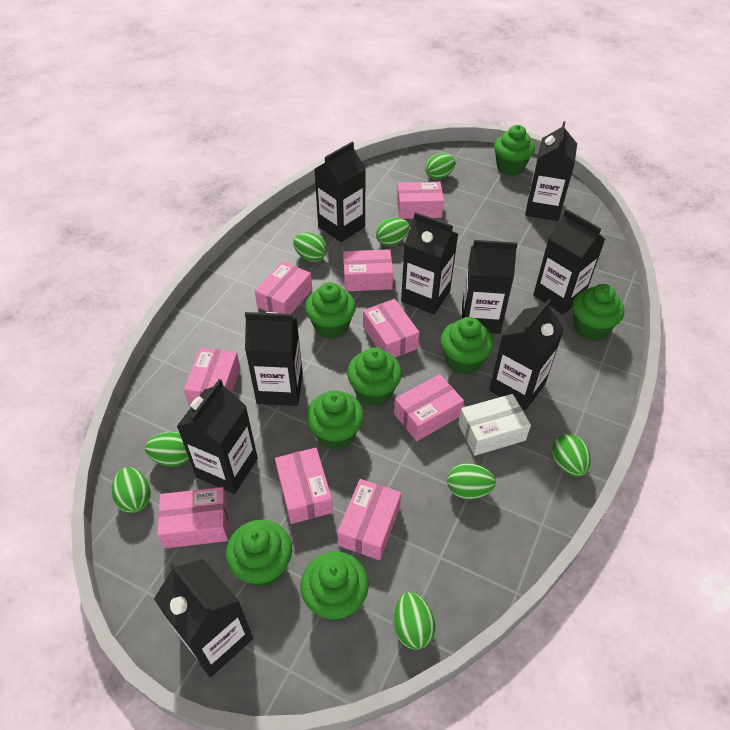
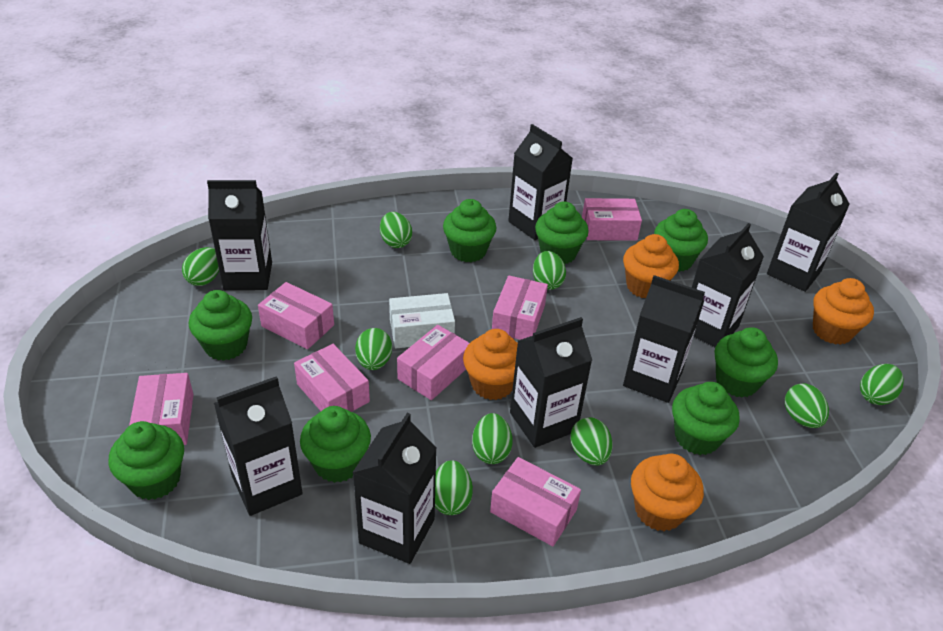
black carton: [154,559,253,677] [176,379,258,494] [245,312,303,406] [314,142,366,242] [401,212,458,314] [462,240,518,334] [489,299,564,411] [525,121,577,221] [533,209,605,315] = 9 -> [207,180,272,290] [214,376,303,516] [352,413,437,564] [508,124,573,240] [510,317,592,448] [623,275,705,403] [692,223,764,347] [767,173,850,292] = 8
green egg: [112,467,151,513] [145,432,189,467] [293,232,327,262] [376,218,410,246] [393,592,435,650] [425,153,455,180] [447,463,496,500] [552,434,591,477] = 8 -> [182,247,219,286] [355,328,392,370] [380,212,412,248] [435,460,473,515] [472,413,513,464] [533,251,566,290] [570,418,613,466] [785,383,829,428] [860,364,904,405] = 9
orange cupcake: none = 0 -> [463,329,518,400] [623,234,679,299] [631,454,704,531] [813,278,874,345] = 4
pink box: [157,487,228,548] [184,348,241,406] [255,261,312,314] [275,448,333,524] [337,479,401,560] [343,249,393,291] [363,299,420,358] [394,374,464,441] [397,182,444,219] = 9 -> [129,373,194,445] [258,282,334,349] [294,344,370,412] [397,325,470,400] [490,457,581,546] [492,275,548,340] [582,198,642,241] = 7

